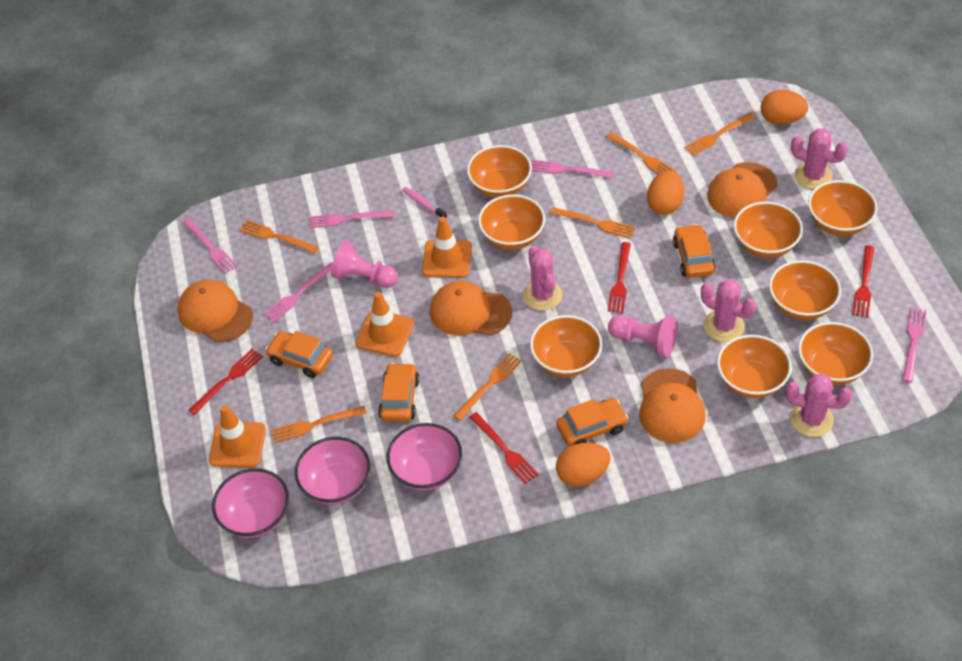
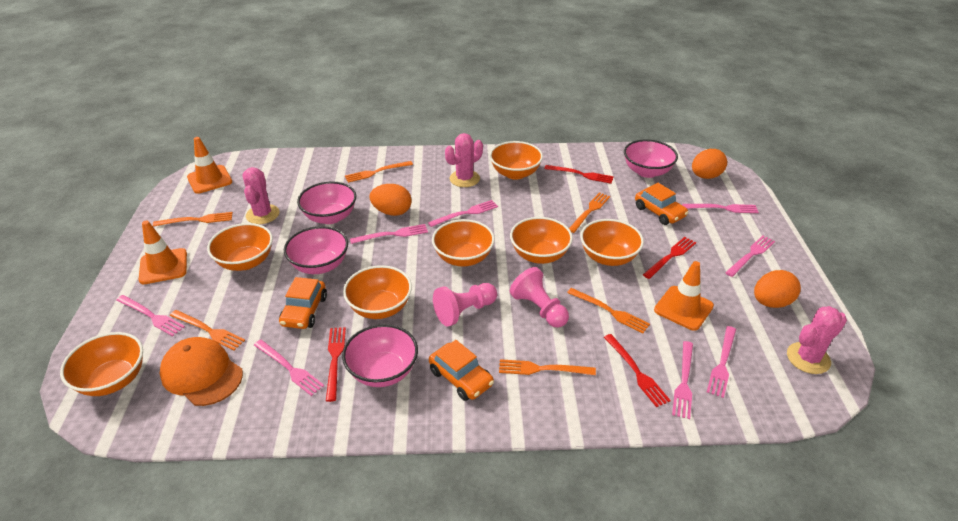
orange bowl: [467,145,532,198] [478,194,545,250] [530,315,602,377] [717,335,792,398] [734,202,803,258] [769,260,841,320] [798,322,873,385] [808,180,877,236] = 8 -> [60,332,143,396] [207,223,273,271] [343,265,412,319] [432,219,495,267] [490,141,543,180] [510,217,573,264] [580,219,644,266] = 7
orange cap: [178,280,253,342] [430,281,512,336] [639,368,705,443] [707,162,777,218] = 4 -> [160,337,243,406] = 1
orange car: [265,331,333,378] [378,363,420,422] [556,398,628,446] [673,224,716,278] = 4 -> [279,277,327,329] [429,340,494,401] [635,183,688,225] = 3
pink bowl: [212,468,289,538] [295,437,371,505] [387,423,462,491] = 3 -> [284,226,348,274] [297,181,356,224] [342,324,418,387] [624,140,678,178] = 4
pink cactus: [523,246,563,310] [701,279,756,342] [785,373,852,437] [791,129,848,189] = 4 -> [243,167,279,224] [445,133,483,187] [787,306,847,374] = 3
pink fork: [182,218,238,274] [264,263,332,322] [310,210,394,228] [531,159,613,178] [902,307,927,383] = 5 -> [116,295,185,336] [254,340,324,396] [350,224,428,244] [428,200,498,227] [672,341,693,419] [682,204,759,213] [707,326,736,398] [725,236,775,277] = 8
pink toothbrush: [402,187,447,219] = 1 -> none = 0

